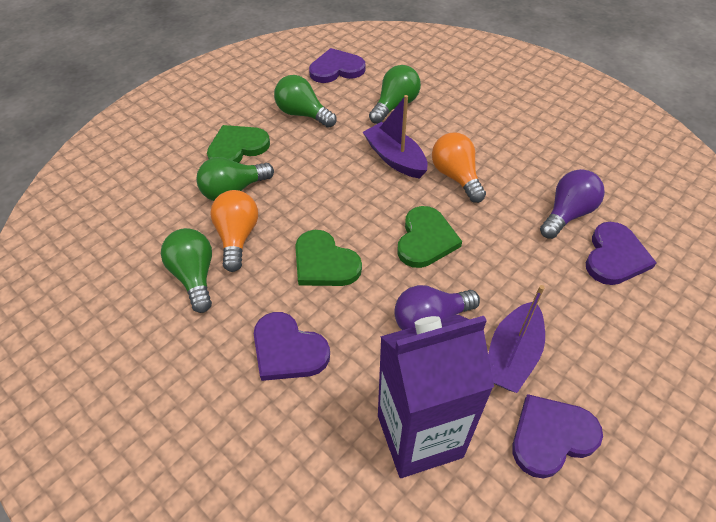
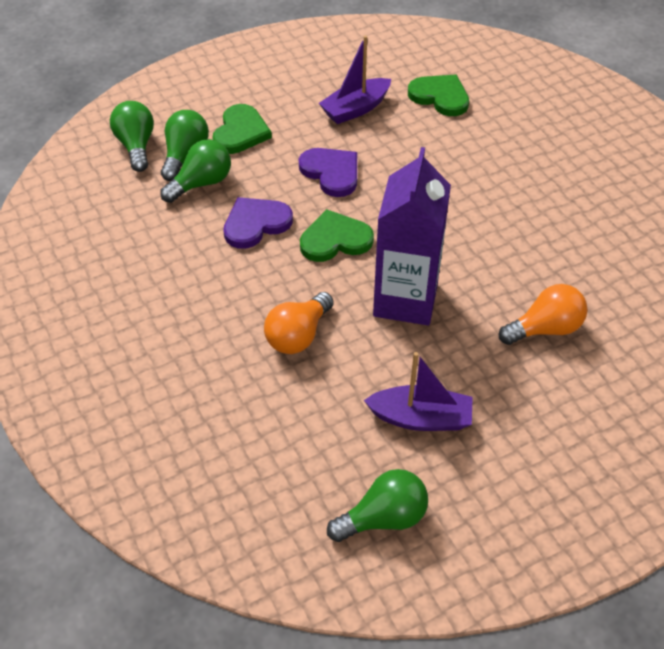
purple heart: [254,312,330,381] [309,48,366,83] [512,394,603,478] [586,222,657,285] = 4 -> [223,197,293,249] [299,148,357,197] = 2
purple light bulb: [394,285,480,330] [540,169,605,239] = 2 -> none = 0

